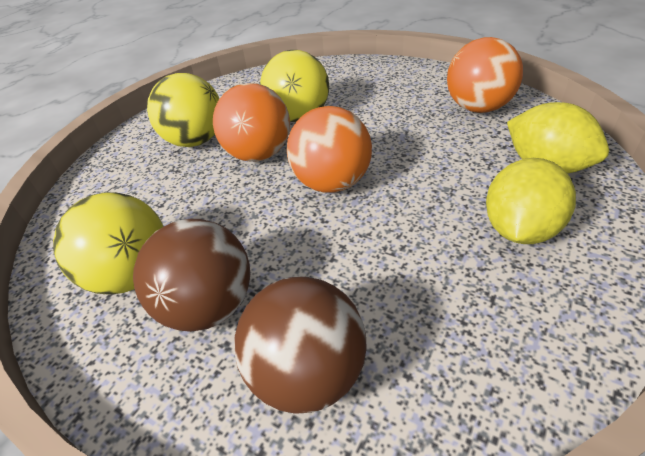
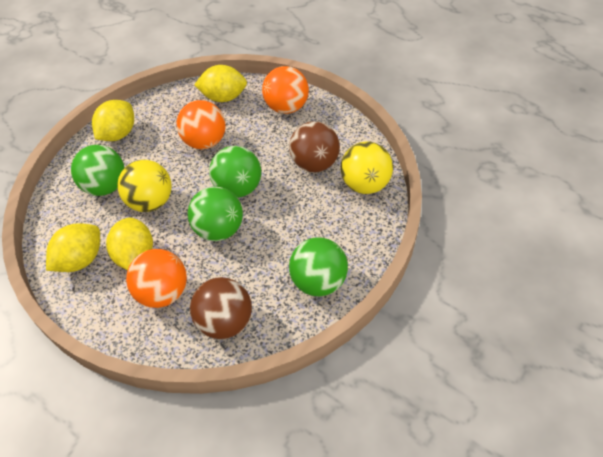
green ball: none = 0 -> [71,145,125,196] [188,187,243,241] [209,146,261,198] [289,237,348,296] = 4
yellow ball: [53,193,164,295] [147,73,219,147] [260,50,329,122] = 3 -> [117,160,171,212] [341,142,393,194] = 2
yellow lemon: [486,158,576,244] [507,102,609,174] = 2 -> [46,223,100,272] [92,100,134,141] [106,217,153,270] [194,65,247,102] = 4

